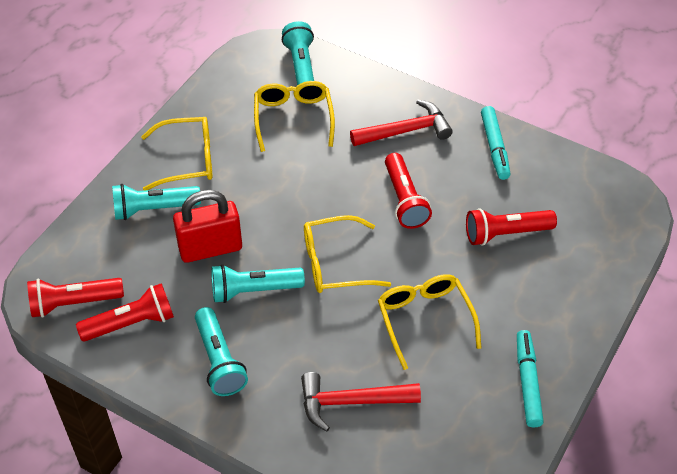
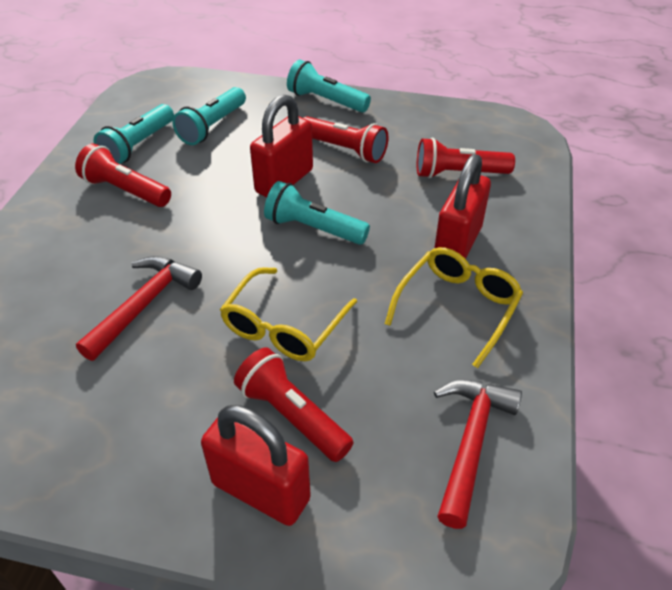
red padlock: [173,190,242,263] = 1 -> [201,405,311,526] [250,94,313,197] [434,154,491,259] = 3
turquoise marker: [481,106,511,180] [517,330,544,428] = 2 -> none = 0
yellow glasses: [141,117,212,190] [254,81,335,152] [304,215,391,293] [378,274,481,370] = 4 -> [220,267,357,361] [385,247,523,368] = 2

